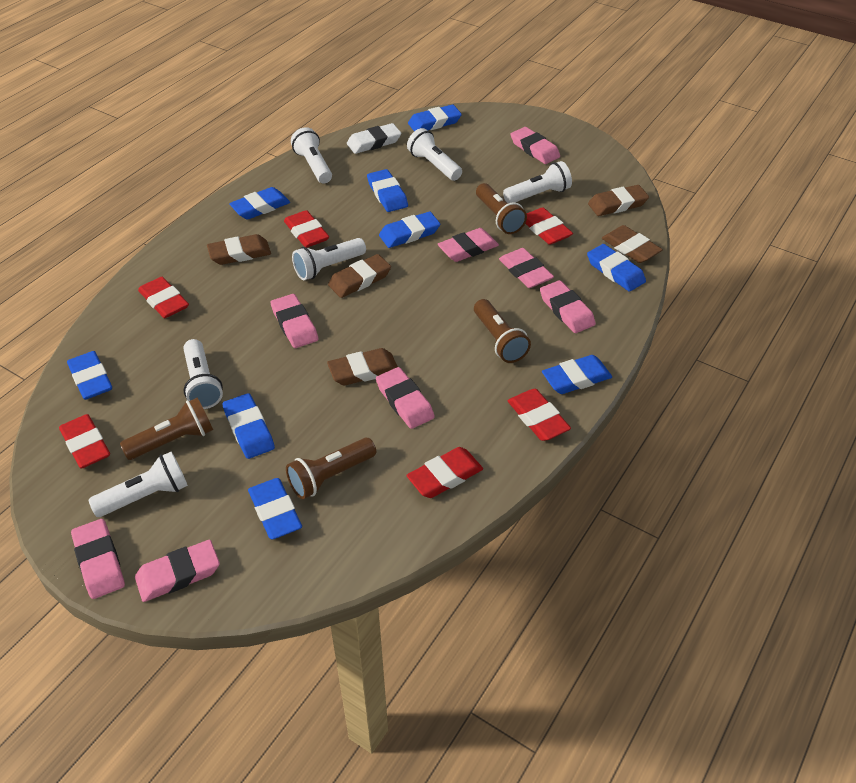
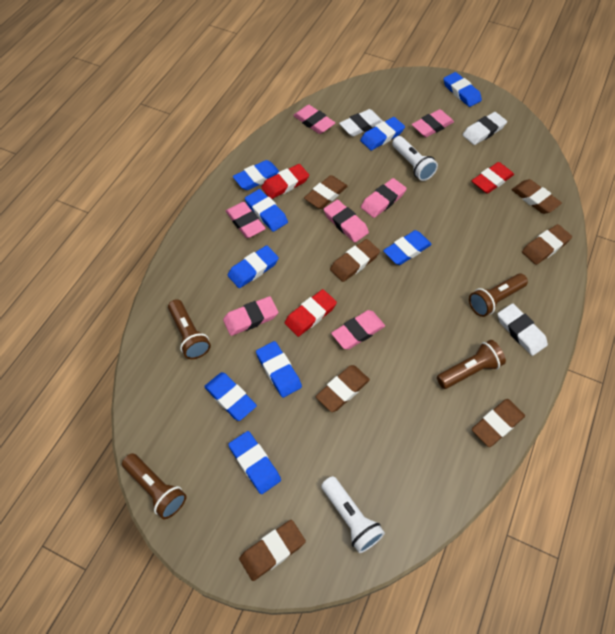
brown eraser: [207,234,271,265] [327,348,398,386] [328,254,391,298] [588,185,649,216] [602,225,663,263] = 5 -> [239,520,306,581] [304,175,348,209] [316,365,370,412] [330,239,380,282] [472,399,525,447] [512,179,562,214] [522,224,572,265] = 7
pink eraser: [71,519,125,599] [135,540,220,602] [271,294,318,348] [376,367,435,429] [438,228,499,262] [499,248,554,288] [511,127,560,164] [540,280,596,333] = 8 -> [223,296,278,336] [226,202,266,238] [293,105,335,134] [324,200,369,243] [331,310,385,349] [361,178,407,218] [412,109,454,137] = 7
red eraser: [59,414,110,469] [138,277,189,318] [284,210,329,248] [406,447,483,498] [507,389,571,441] [525,207,573,245] = 6 -> [261,164,309,199] [285,289,337,337] [472,162,514,194] = 3
white eraser: [347,123,401,154] = 1 -> [339,109,383,137] [463,112,507,145] [497,303,548,356] = 3
white flashlight: [89,451,188,517] [183,339,223,409] [291,127,332,183] [292,238,366,280] [407,128,462,181] [503,161,572,203] = 6 -> [321,476,385,553] [392,136,438,181] = 2

